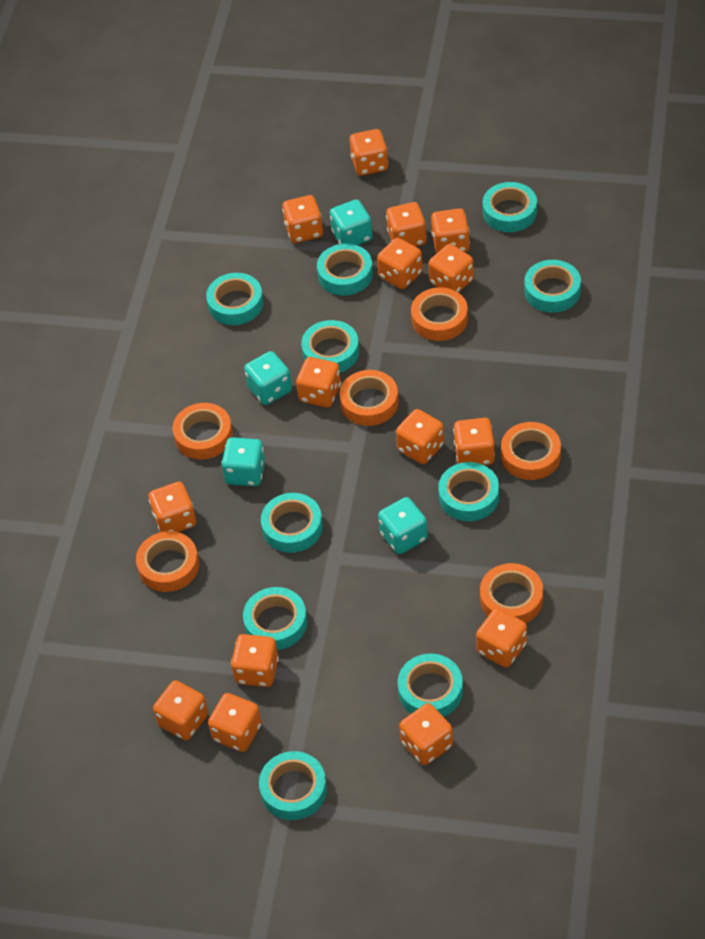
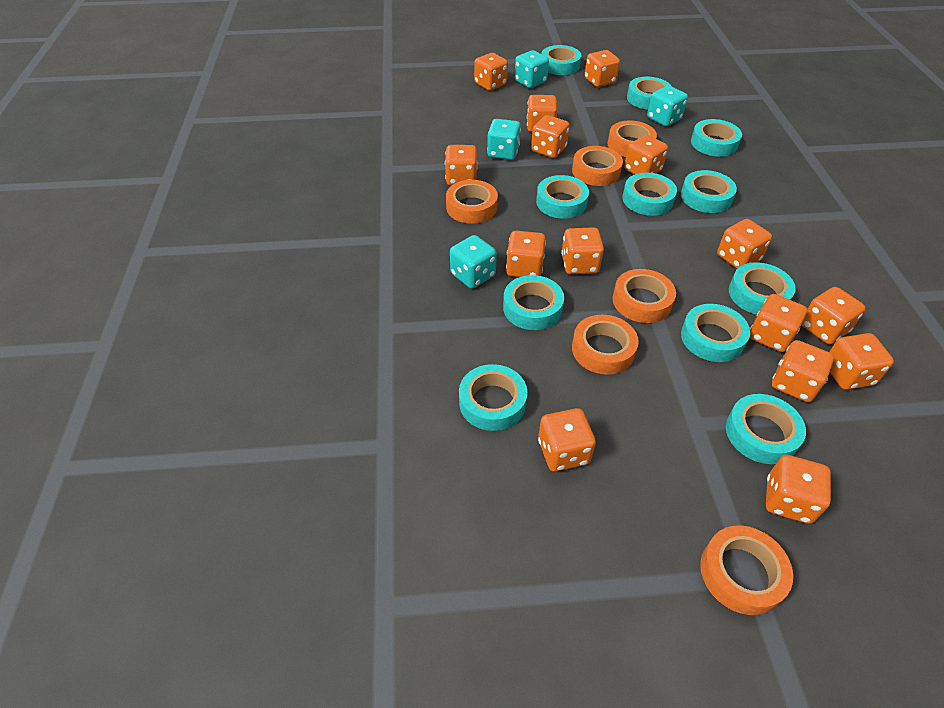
turquoise tape: [206,273,263,325] [243,587,307,650] [259,751,327,820] [261,493,323,553] [301,320,359,373] [317,244,373,295] [398,654,463,717] [438,462,499,521] [483,182,537,232] [524,260,581,313] = 10 -> [459,364,527,431] [503,275,564,330] [536,175,589,219] [541,45,581,75] [622,173,677,216] [627,77,671,109] [681,170,737,213] [681,304,750,362] [691,119,742,157] [726,394,806,464] [729,262,796,315] = 11

